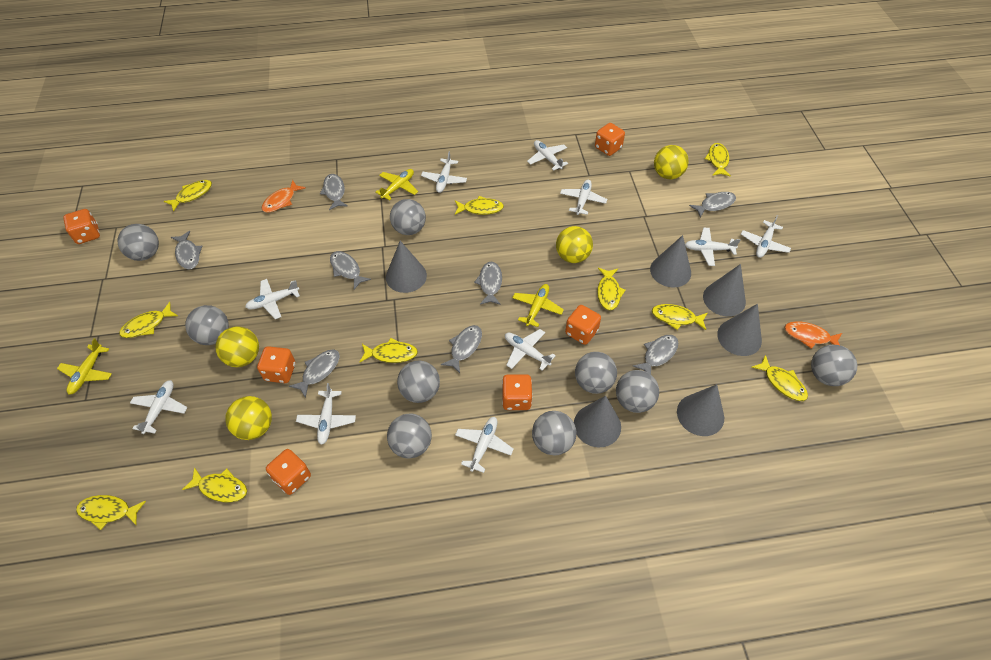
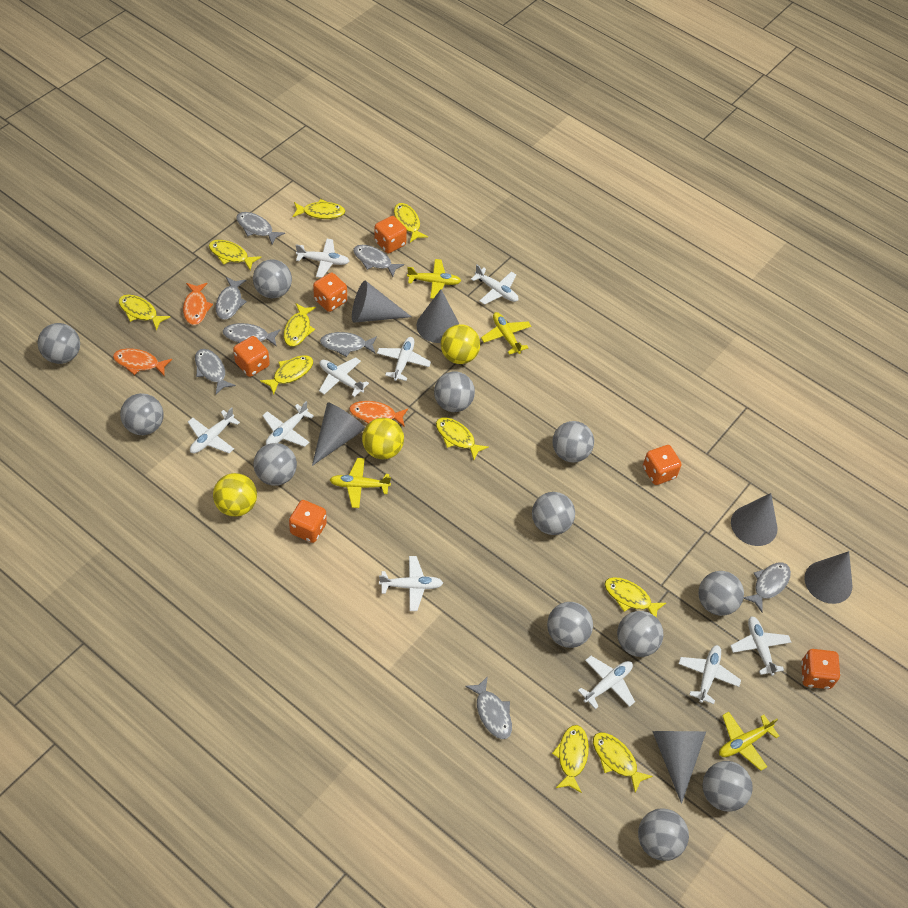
grey ball: [117,224,159,261] [185,305,229,345] [387,414,432,458] [390,199,426,235] [397,361,440,403] [532,411,576,456] [575,352,617,394] [616,370,659,413] [811,345,857,386] = 9 -> [38,323,80,364] [120,393,164,435] [253,259,292,298] [254,443,297,486] [434,371,475,412] [532,492,575,535] [547,602,593,648] [552,421,594,463] [617,611,664,657] [638,808,689,861] [698,571,744,616] [703,761,753,812] = 12
orange fish: [262,180,306,213] [784,321,842,349] = 2 -> [113,348,172,375] [183,283,213,325] [349,401,408,427] = 3
yellow ball: [215,326,259,367] [225,396,272,440] [556,226,593,263] [654,145,689,179] = 4 -> [213,473,257,517] [362,418,404,460] [441,324,480,364] = 3
yellow plane: [57,338,112,395] [375,169,418,201] [512,284,564,327] = 3 -> [330,458,391,508] [407,259,461,299] [481,312,531,355] [719,712,779,771] = 4

